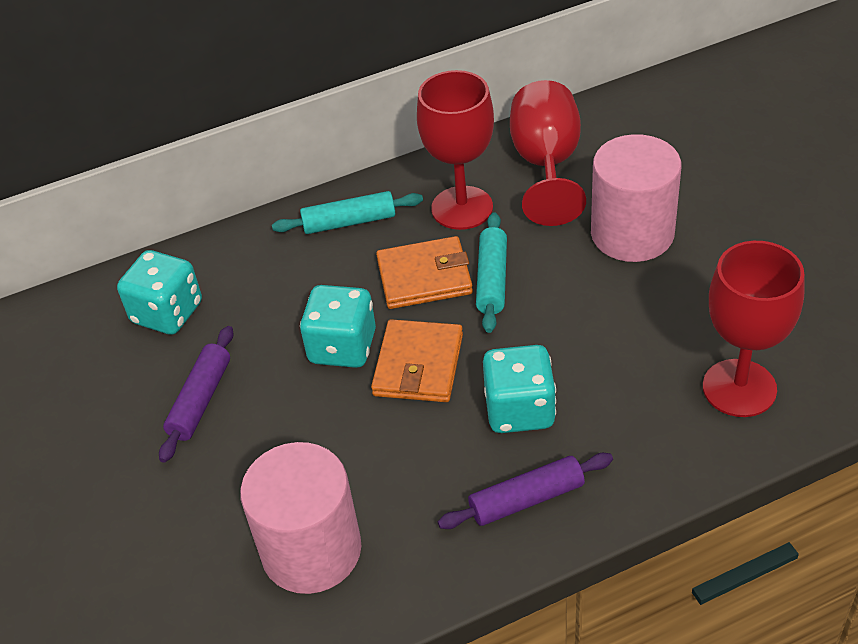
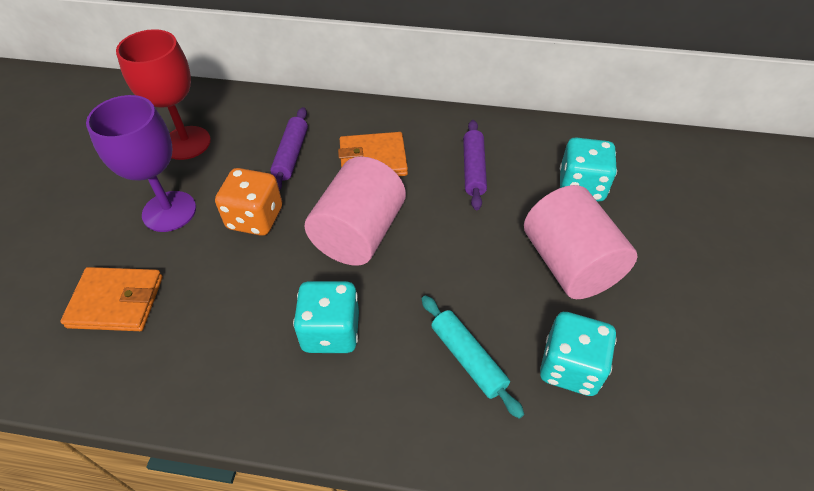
orange dice: none = 0 -> [215,168,282,236] = 1
purple goblet: none = 0 -> [86,95,196,232] = 1
red goblet: [417,70,494,230] [510,80,586,226] [703,241,804,417] = 3 -> [116,29,211,160] = 1
turquoise rolling pin: [272,191,423,234] [476,212,507,333] = 2 -> [421,295,524,419] = 1

